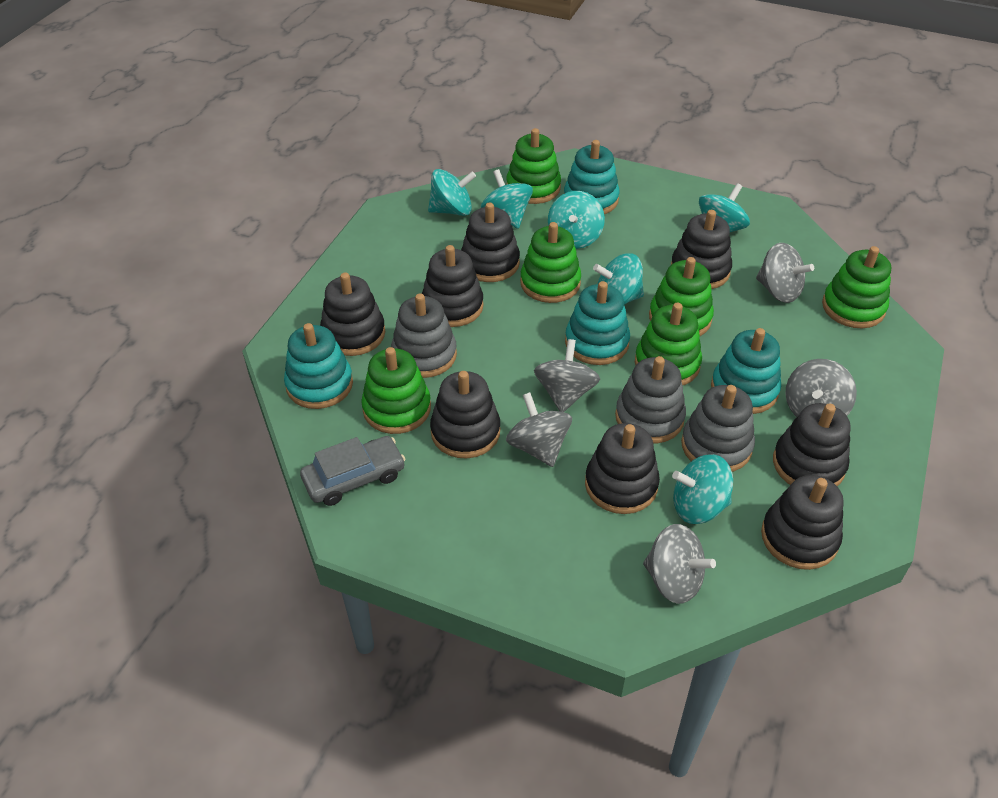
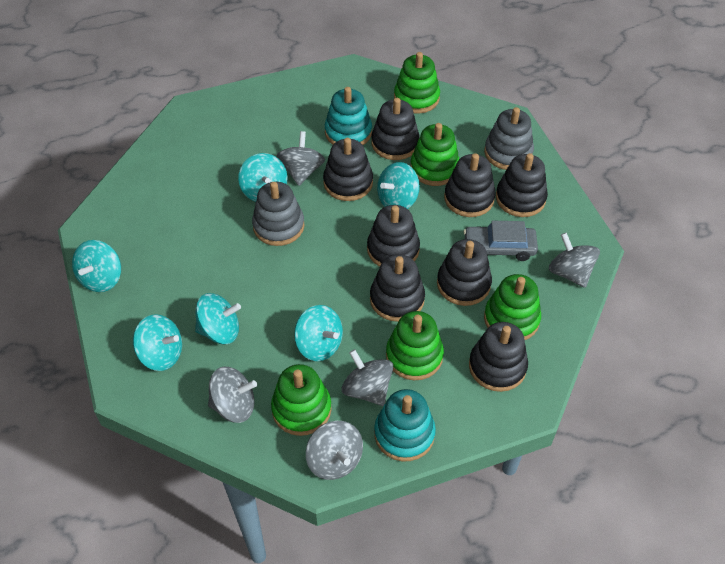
green stacking toy: [361,347,431,434] [506,128,561,204] [520,222,581,303] [635,303,702,385] [649,257,714,336] [822,246,891,328] = 6 -> [271,364,332,436] [386,311,444,380] [394,52,440,114] [411,123,459,186] [484,274,541,340] = 5
grey stacking toy: [391,293,457,378] [615,356,686,443] [681,385,755,472] = 3 -> [252,182,305,246] [484,107,534,170] = 2
turquoise stacking toy: [284,323,353,409] [564,140,620,214] [565,281,630,365] [711,328,781,414] = 4 -> [325,87,372,145] [374,389,436,461] = 2

